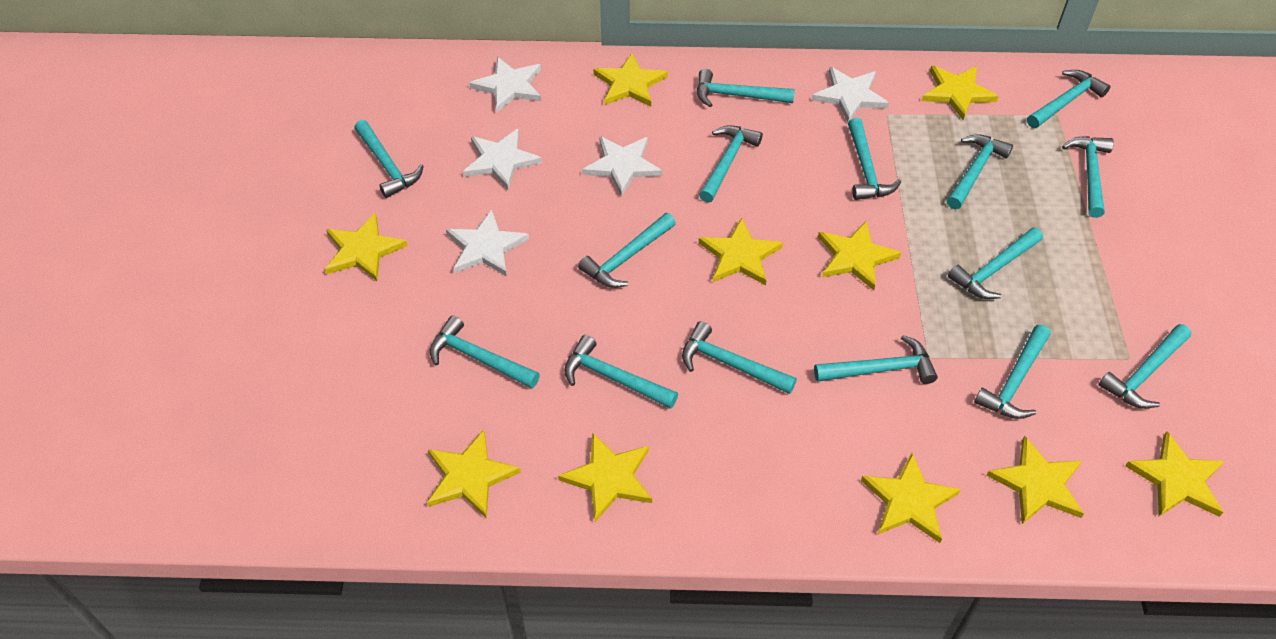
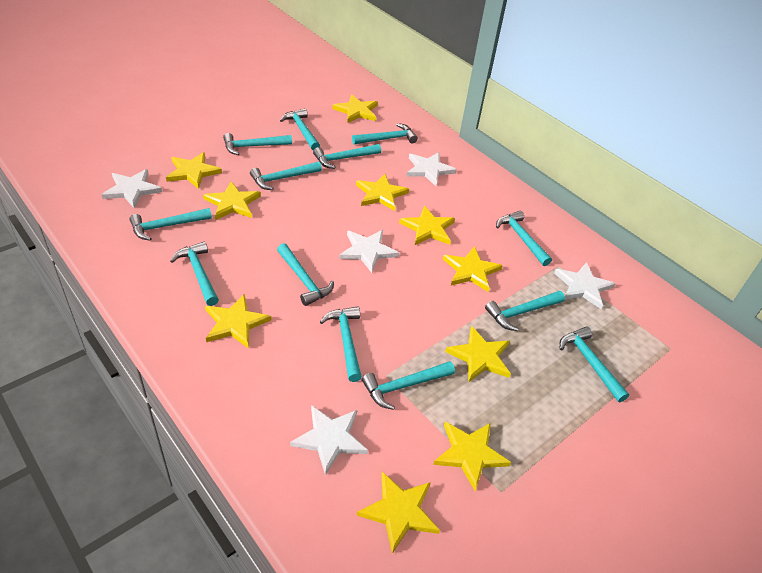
turquoise hammer: [354,120,424,198] [429,315,540,389] [564,335,678,409] [578,213,676,288] [682,321,797,394] [697,69,795,107] [699,125,763,203] [814,335,938,384] [848,118,901,200] [947,134,1013,209] [948,227,1043,299] [974,325,1051,419] [1027,70,1111,128] [1062,136,1114,218] [1099,324,1191,409] = 15 -> [129,208,212,241] [170,241,219,306] [223,133,292,155] [250,162,322,190] [277,243,334,306] [280,108,320,151] [313,144,381,169] [320,306,362,382] [352,123,418,144] [362,361,455,410] [485,291,565,331] [496,211,552,266] [560,326,629,402] = 13

